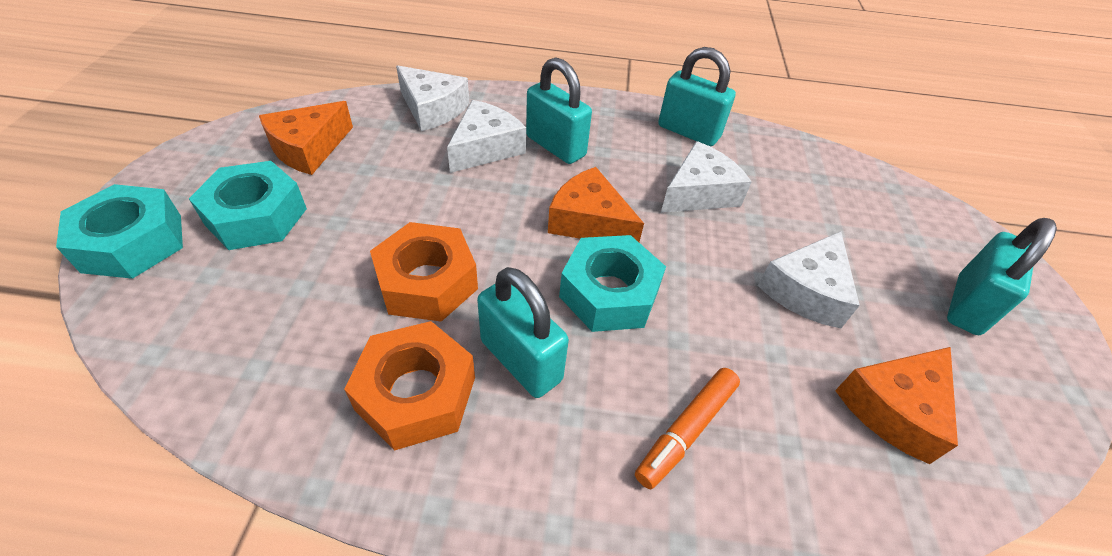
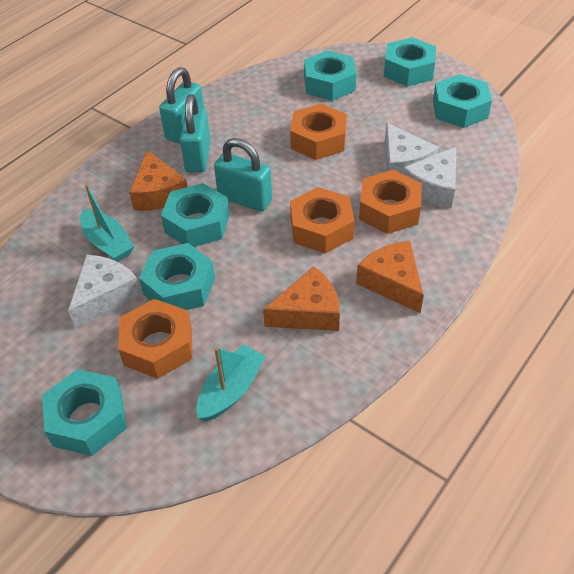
orange marker: [635,368,740,489] = 1 -> none = 0
orange nut: [344,321,475,451] [370,222,478,322] = 2 -> [118,299,192,379] [290,104,347,160] [290,187,354,254] [359,170,422,234] = 4
turquoise boat: none = 0 -> [80,184,134,262] [196,344,266,422] = 2
turquoise nut: [56,184,183,279] [189,161,307,250] [559,235,666,332] = 3 -> [42,369,127,456] [139,243,215,310] [161,183,230,247] [304,50,356,101] [384,37,436,86] [433,74,492,128] = 6
turquoise padlock: [477,267,569,398] [526,57,592,164] [658,47,736,146] [947,218,1057,335] = 4 -> [159,67,204,143] [180,94,211,172] [214,138,272,212] = 3
white cheese: [396,65,469,131] [447,100,526,173] [661,141,752,213] [758,231,860,328] = 4 -> [68,255,141,328] [385,123,439,174] [403,147,457,208] = 3

